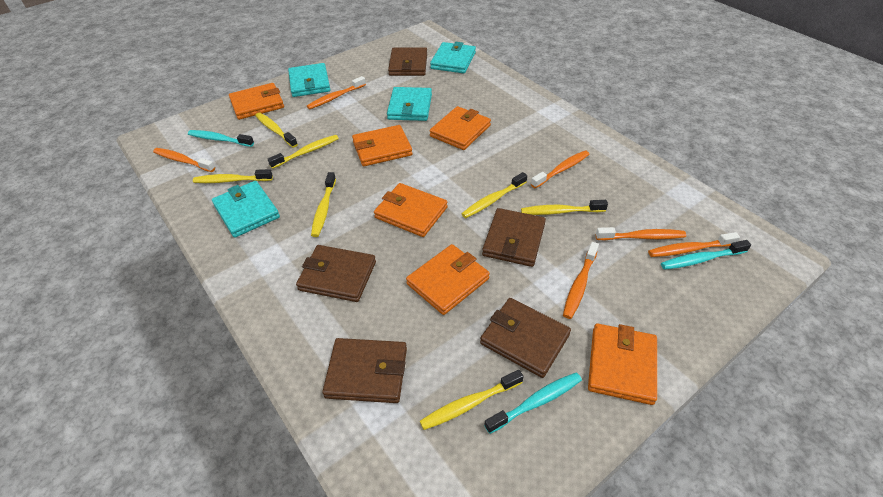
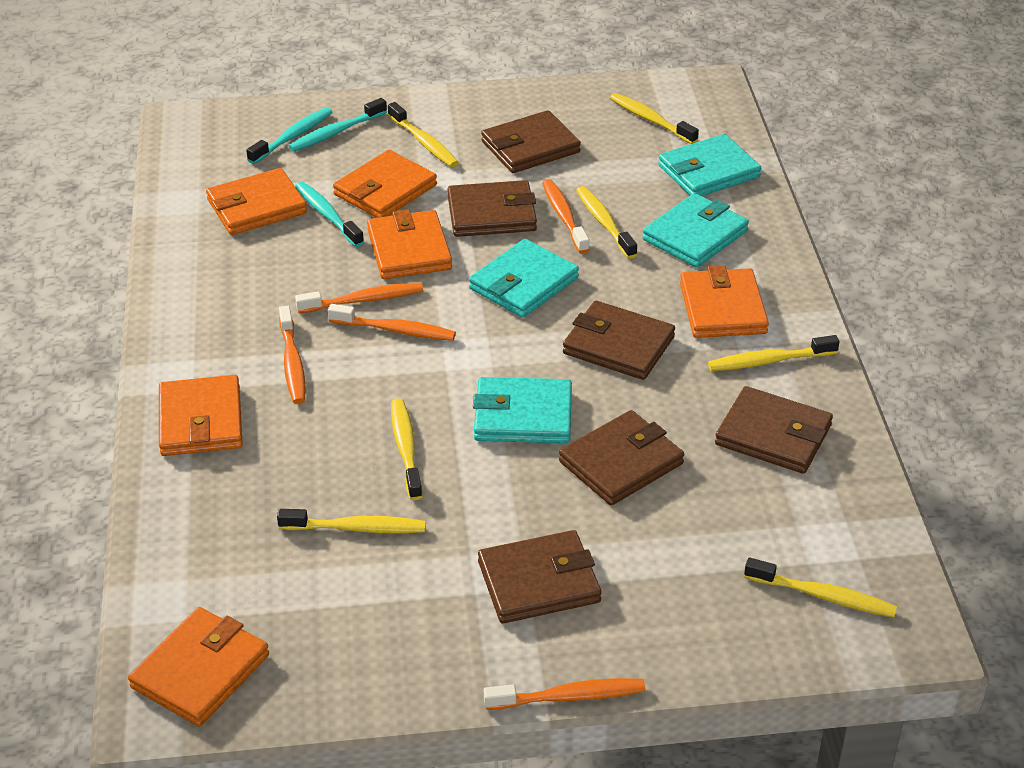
brown wallet: [296,245,376,302] [322,338,407,403] [388,47,427,76] [480,298,571,378] [482,208,546,267] = 5 -> [447,180,537,237] [478,530,602,624] [481,110,581,173] [559,410,684,506] [563,301,675,380] [715,386,833,474] = 6
orange toothbrush: [153,148,215,172] [307,76,366,109] [531,151,589,188] [563,242,599,319] [596,227,686,240] [648,232,740,257] = 6 -> [279,306,306,404] [295,282,423,313] [328,304,456,341] [484,678,646,710] [542,179,589,254] = 5

